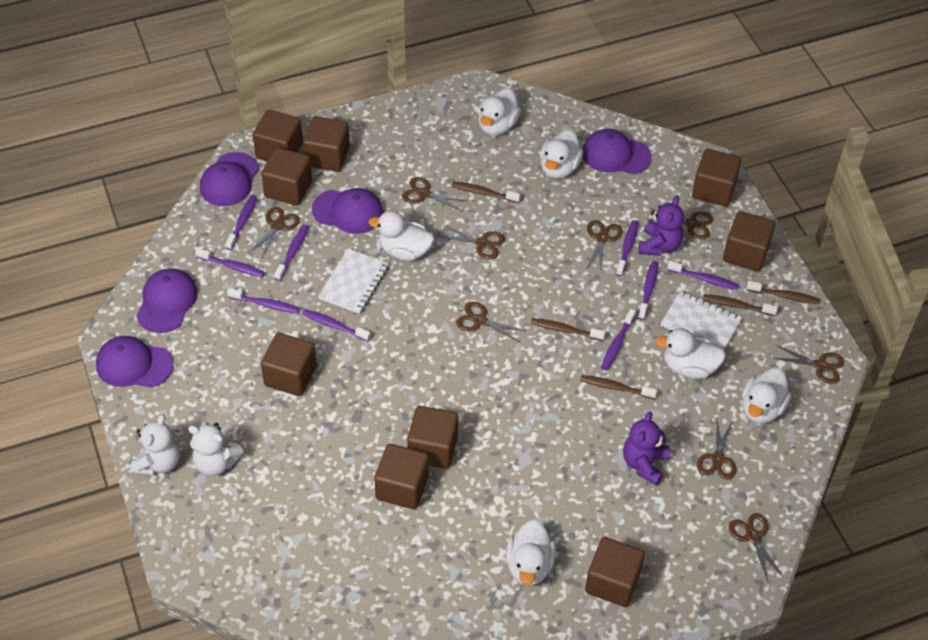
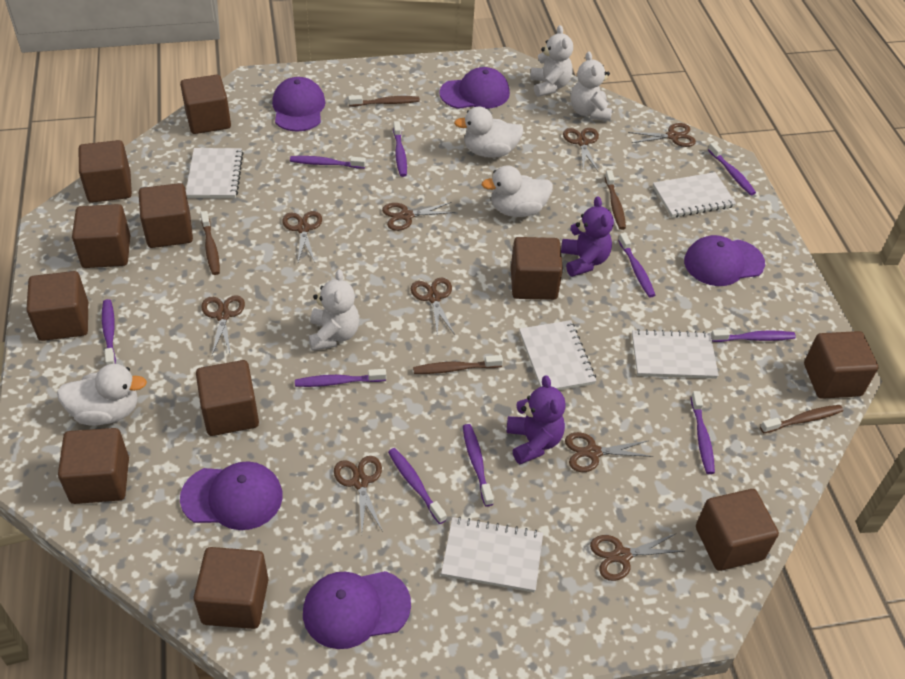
brown cube: [253,110,303,161] [261,333,317,396] [262,147,312,206] [303,116,350,172] [374,444,429,509] [407,406,458,469] [585,537,645,607] [692,149,741,207] [723,211,775,272] = 9 -> [26,271,88,341] [58,428,129,504] [72,204,130,268] [79,140,132,203] [139,183,193,248] [180,75,231,134] [194,547,268,629] [196,360,259,436] [511,237,563,300] [696,489,779,571] [804,331,878,399] = 11
purple toothbrush: [195,248,265,277] [225,195,257,250] [227,288,300,313] [275,225,309,281] [302,309,371,341] [601,309,636,370] [616,220,639,276] [638,261,658,320] [667,261,739,290] = 9 -> [102,299,116,365] [290,156,366,169] [295,369,386,387] [388,448,447,524] [393,121,407,177] [463,424,494,506] [618,233,655,297] [691,391,715,474] [708,142,756,195] [711,329,796,342] = 10
white duck: [369,211,434,261] [478,88,521,135] [506,520,556,586] [540,129,583,179] [655,328,726,379] [742,368,791,423] = 6 -> [57,364,147,426] [454,106,524,158] [482,165,553,217] = 3
white notebook: [318,248,389,314] [661,291,742,350] = 2 -> [186,148,244,198] [441,517,543,592] [519,320,596,390] [632,329,719,379] [653,172,736,218] = 5
white teddy bear: [131,414,180,475] [188,423,244,476] = 2 -> [309,269,359,351] [530,25,573,97] [571,51,612,121] = 3

